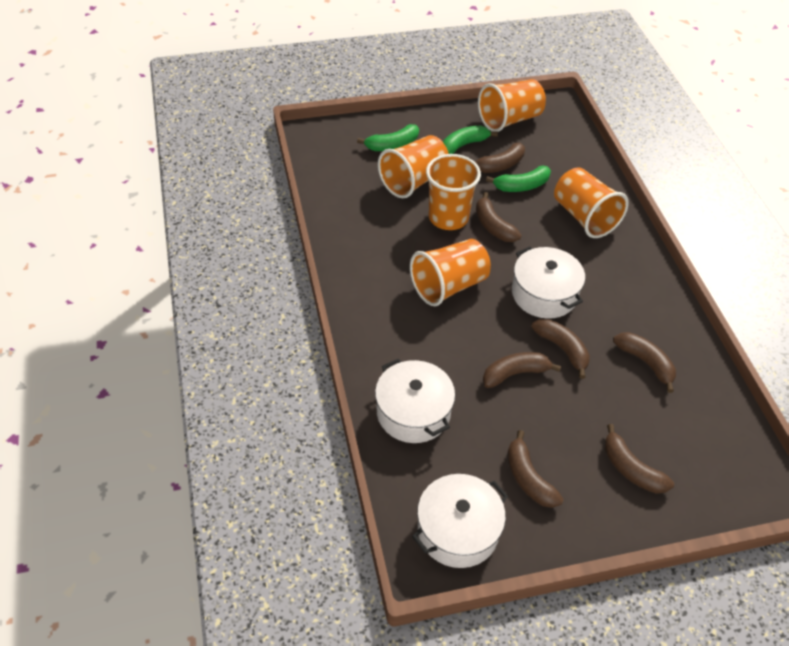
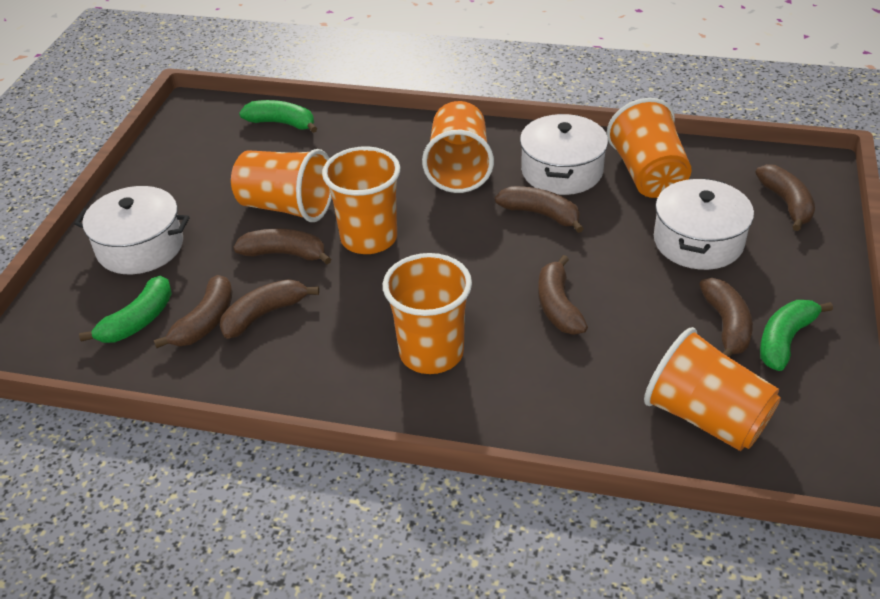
orange cup: [378,135,449,198] [410,239,491,306] [426,154,481,230] [478,79,546,132] [554,167,629,238] = 5 -> [231,149,332,222] [322,146,400,254] [383,253,472,374] [422,101,494,193] [607,98,691,198] [644,327,781,451] = 6

